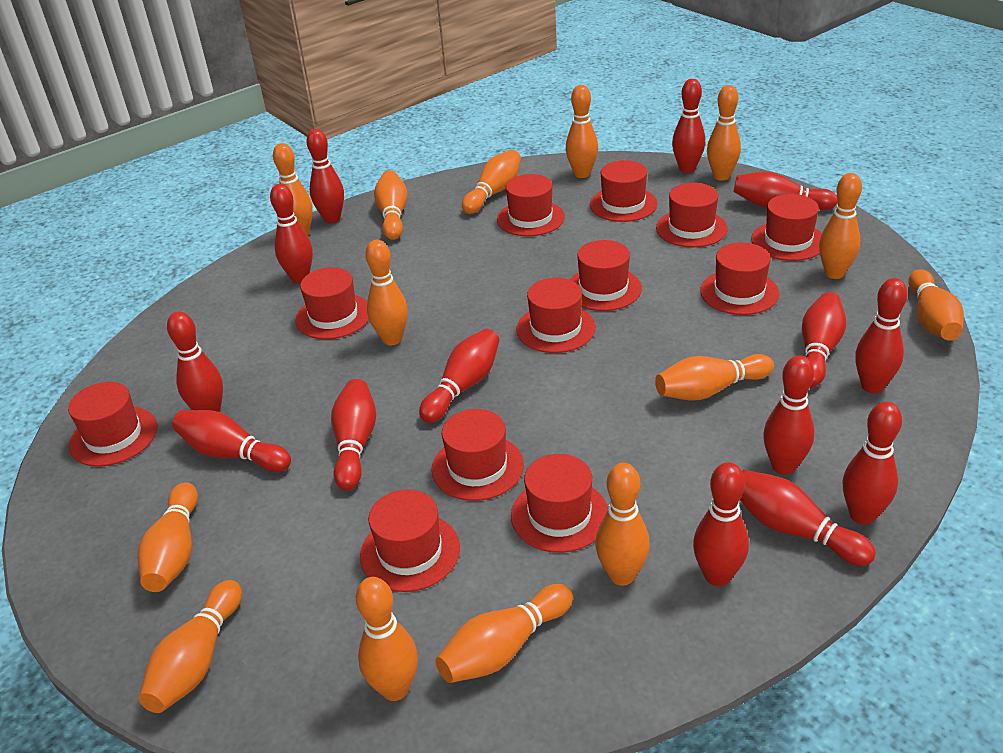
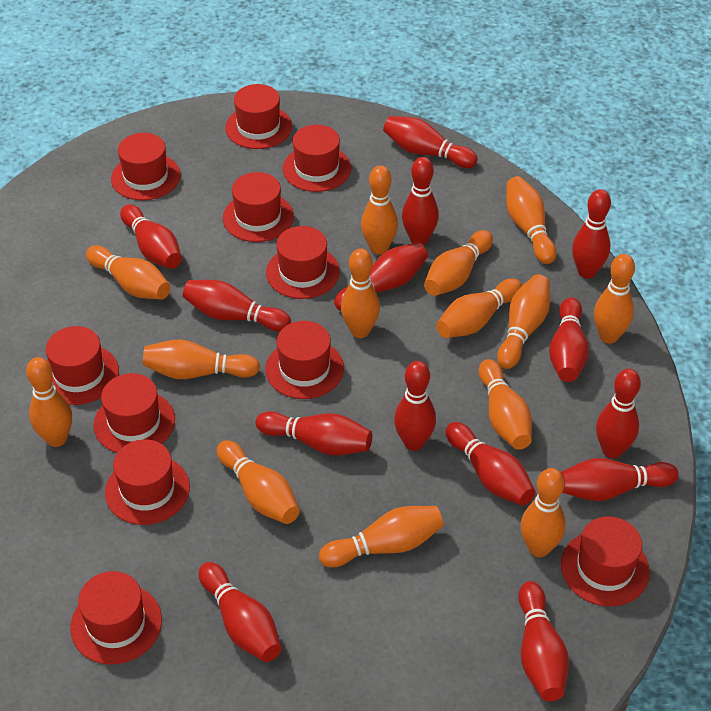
red hat: [68,382,157,467] [295,267,369,339] [360,490,460,592] [432,409,524,501] [497,174,565,236] [511,454,608,553] [516,278,596,353] [570,240,642,311] [590,160,658,222] [656,183,728,247] [700,242,779,315] [751,194,822,261] = 12 -> [46,326,119,405] [70,571,162,665] [94,373,175,453] [105,439,190,525] [111,133,181,200] [223,172,294,242] [225,84,292,149] [265,321,344,399] [266,226,340,299] [283,125,351,192] [561,516,650,606] = 11

